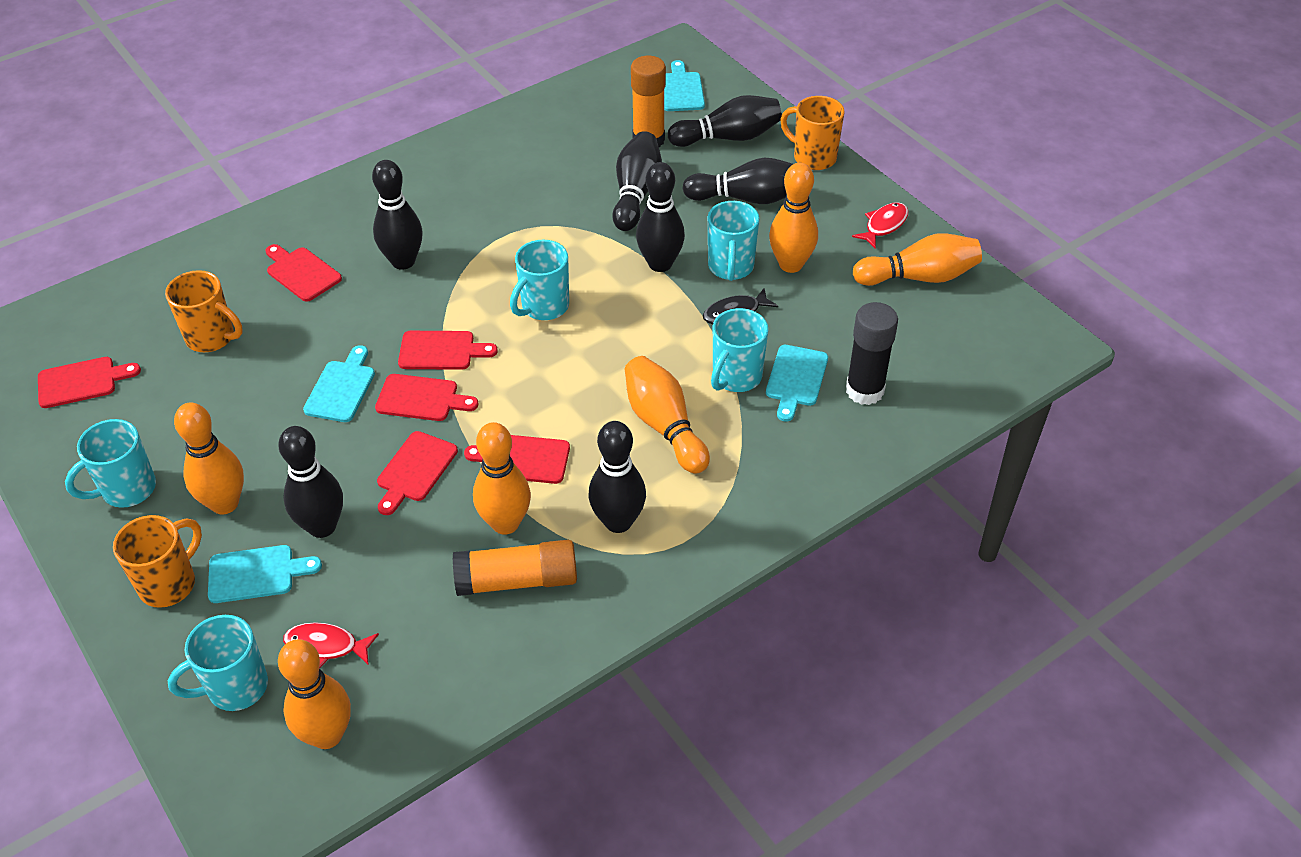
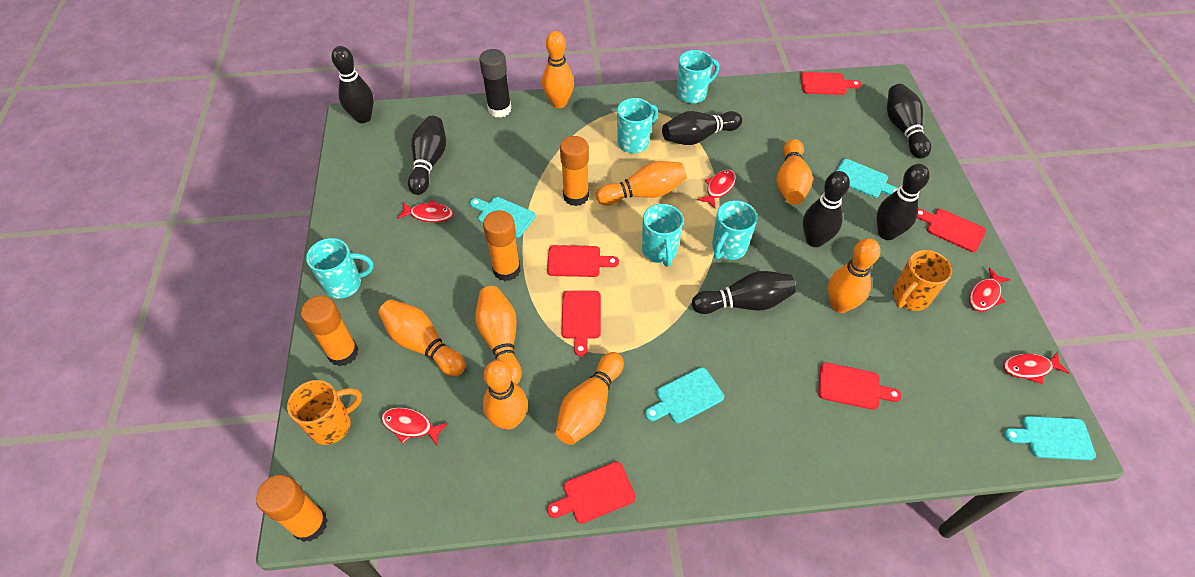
black fish: [703,288,778,324] = 1 -> none = 0
orange bowling pin: [174,402,244,514] [278,639,351,749] [473,422,531,535] [625,356,710,473] [769,163,818,273] [853,233,982,286] = 6 -> [378,299,466,376] [475,286,522,384] [483,360,528,430] [542,31,574,108] [556,352,624,445] [596,161,686,205] [776,139,813,205] [828,238,880,313] = 8
orange glue stick: [453,540,577,596] [631,56,666,147] = 2 -> [256,475,328,542] [301,296,358,366] [483,210,521,281] [560,136,589,206] = 4
orange mug: [113,515,202,608] [165,270,243,352] [780,96,845,170] = 3 -> [287,380,362,445] [893,250,952,311] = 2
red fish: [283,622,379,669] [852,202,909,248] = 2 -> [381,407,448,445] [397,200,453,223] [697,169,736,209] [969,268,1011,312] [1003,352,1069,384] = 5

